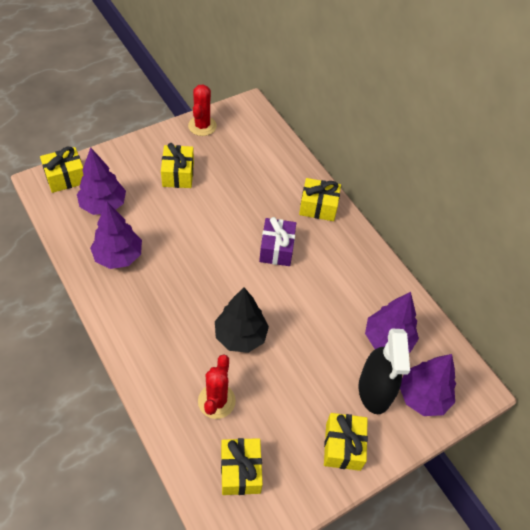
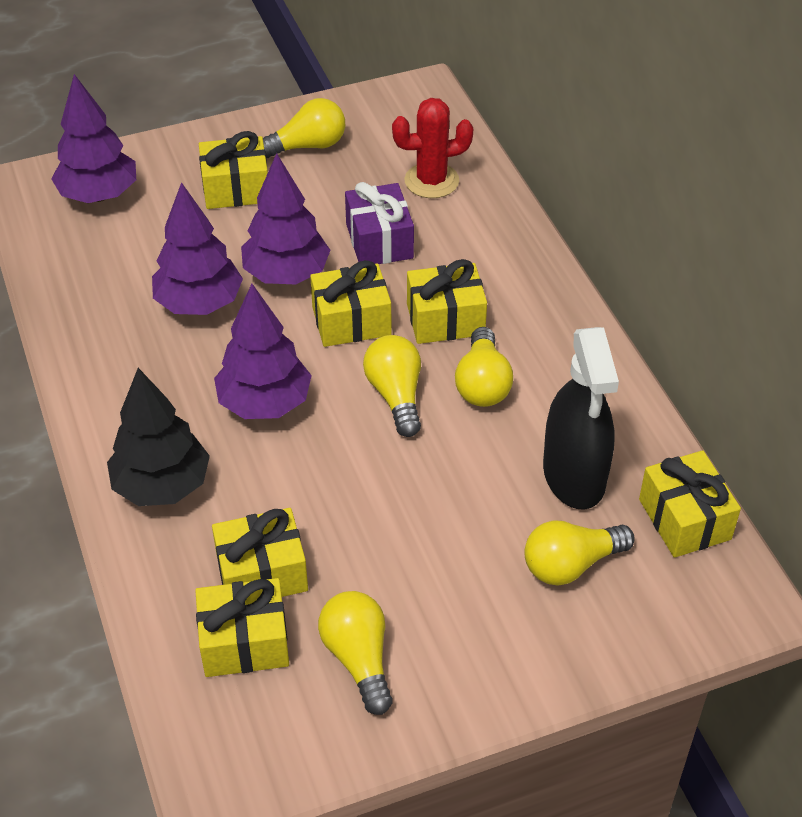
red cactus: [188,84,217,136] [198,354,236,419] = 2 -> [392,98,473,198] = 1
yellow gift: [40,147,83,193] [161,143,194,188] [221,438,263,495] [299,178,341,221] [324,413,368,471] = 5 -> [195,578,289,677] [199,131,268,209] [212,508,308,597] [310,260,392,347] [407,259,487,344] [639,450,741,558] = 6
yellow light bulb: none = 0 -> [263,98,345,158] [318,591,393,715] [363,335,421,437] [455,327,513,407] [524,520,635,586] = 5

